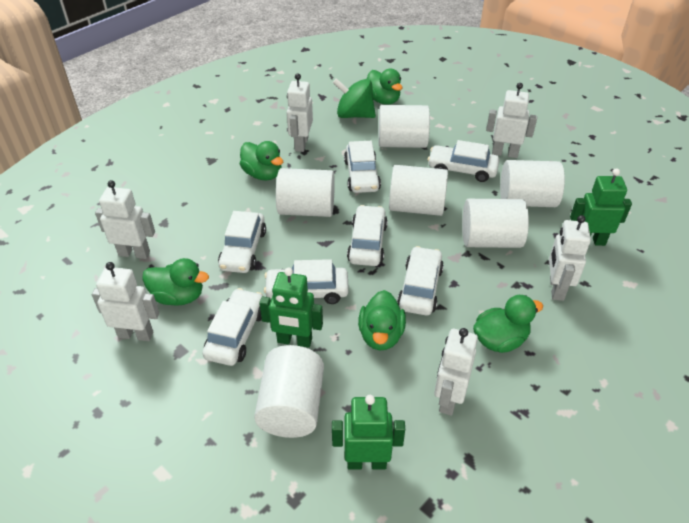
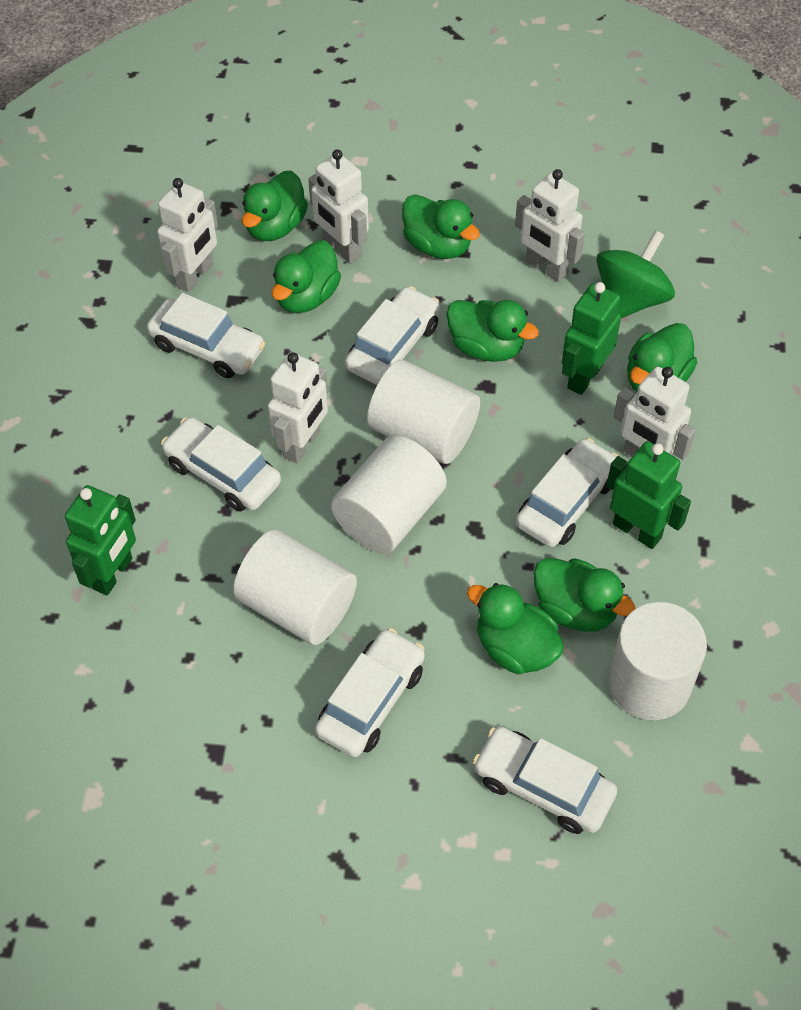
green duck: [142,258,209,306] [240,141,283,180] [358,290,406,350] [367,69,402,105] [473,295,543,353] = 5 -> [242,171,308,241] [272,241,341,313] [402,194,480,259] [446,300,539,362] [467,583,564,674] [533,558,636,632] [627,323,697,392] = 7
white car: [202,288,263,366] [218,211,266,273] [264,259,349,304] [344,141,381,193] [347,205,388,266] [397,246,444,315] [428,140,500,182] = 7 -> [147,293,265,378] [161,417,281,512] [315,628,425,757] [345,286,440,385] [473,726,617,834] [516,438,618,547] = 6
white cylinder: [254,345,324,438] [276,168,335,217] [379,105,430,148] [389,165,448,216] [462,199,529,248] [500,160,565,207] = 6 -> [233,529,357,645] [331,435,447,554] [367,360,480,464] [609,602,707,720] = 4
white robot: [92,262,159,341] [95,180,155,259] [287,73,313,152] [434,328,478,416] [486,83,537,158] [549,215,591,301] = 6 -> [157,178,218,293] [268,352,328,464] [308,149,369,264] [515,169,585,282] [614,366,696,460] = 5

